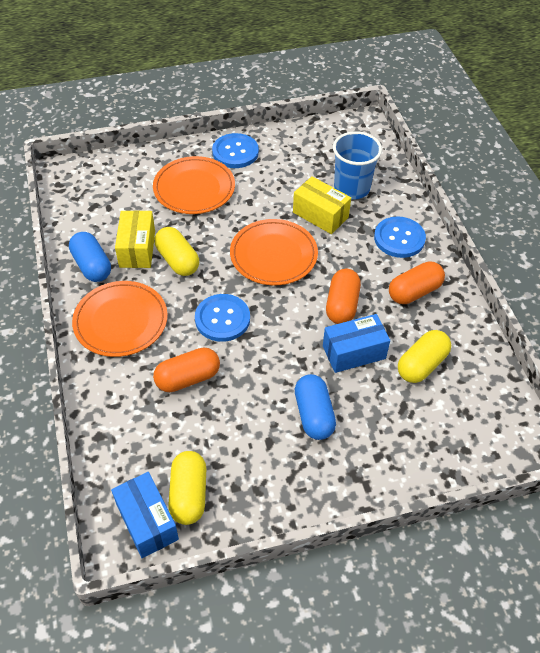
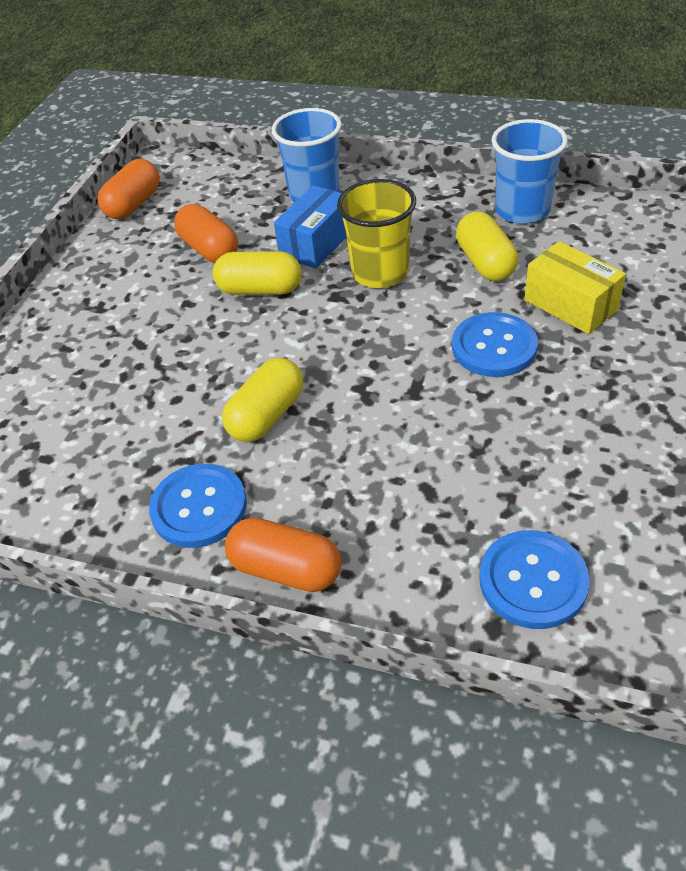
blue box: [111,472,179,558] [323,314,390,373] = 2 -> [274,185,347,269] = 1
blue capsule: [69,232,111,282] [295,374,336,440] = 2 -> none = 0
blue cup: [333,131,382,199] = 1 -> [272,108,342,203] [492,119,568,224] = 2
orange plate: [72,281,168,357] [153,156,235,214] [230,219,318,285] = 3 -> none = 0
yellow box: [115,210,155,268] [293,176,351,234] = 2 -> [524,241,626,334] = 1
yellow cup: none = 0 -> [337,179,416,288] = 1

